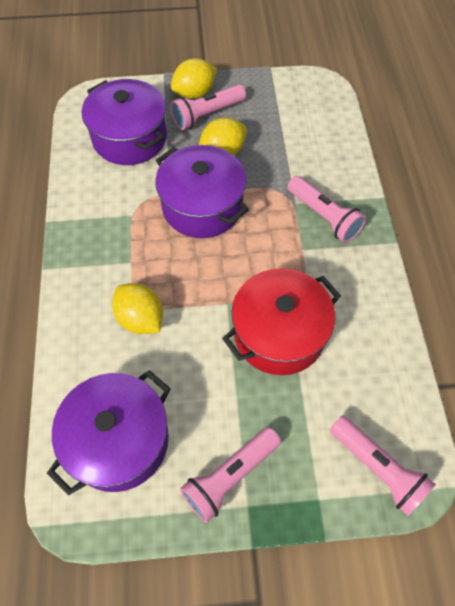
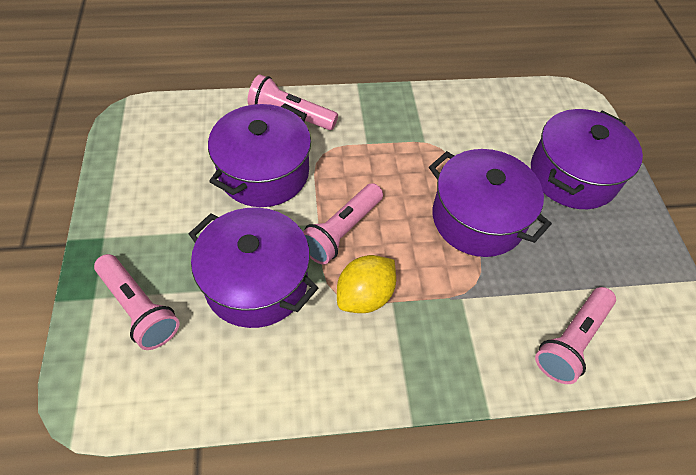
purple pot: [47,370,171,496] [82,79,167,165] [155,145,249,238] = 3 -> [189,207,318,328] [208,103,311,207] [429,149,552,257] [531,109,643,209] = 4
red pot: [222,268,341,375] = 1 -> none = 0
yellow lemon: [112,283,163,334] [171,58,217,99] [199,117,247,155] = 3 -> [337,255,396,313] = 1

